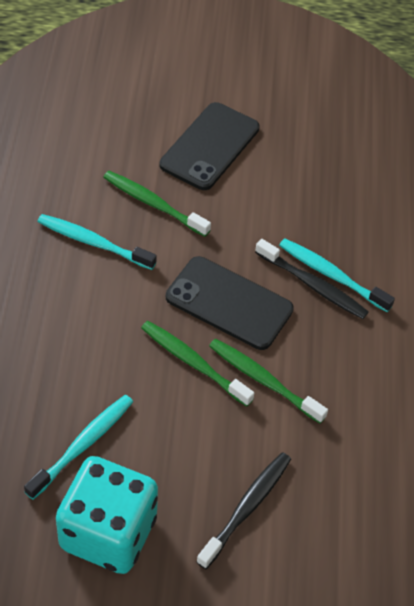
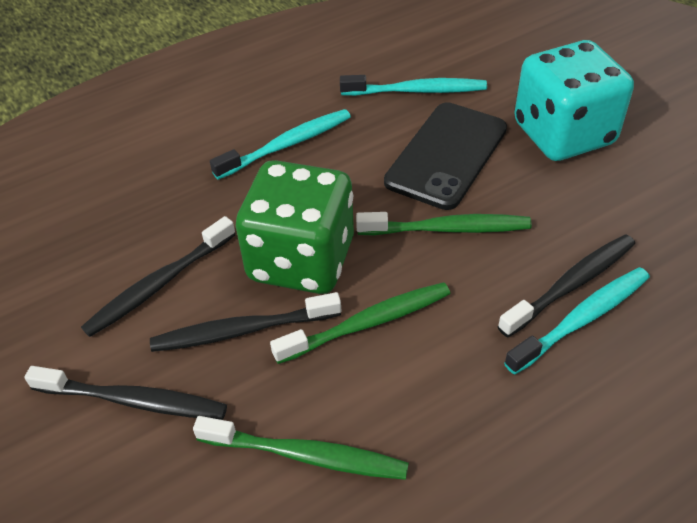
black phone: [160,102,260,190] [166,256,294,350] = 2 -> [384,102,507,210] = 1
black toothbrush: [196,452,291,569] [255,239,369,319] = 2 -> [24,366,227,420] [81,216,236,337] [150,292,341,352] [498,234,635,337] = 4
green dice: none = 0 -> [236,160,354,294] = 1

